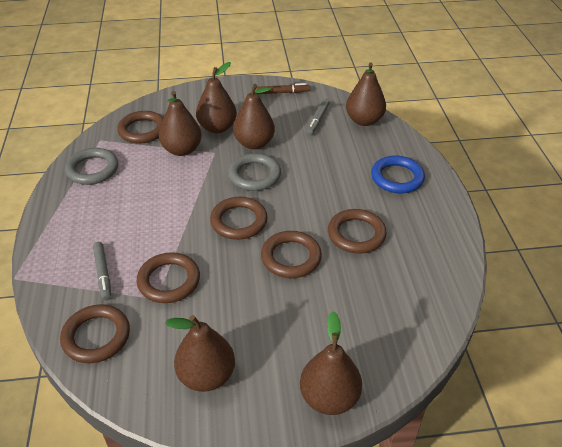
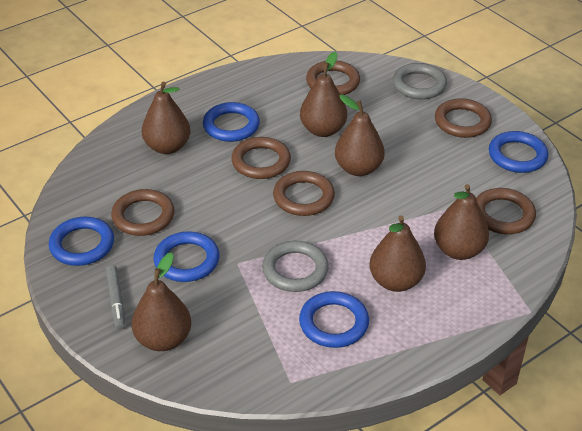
blue ring: [371,155,425,193] = 1 -> [49,217,114,266] [154,231,220,282] [203,102,260,142] [299,291,369,348] [489,131,548,173] = 5
brown marker: [256,83,310,94] = 1 -> none = 0
grey marker: [93,242,111,300] [307,99,330,135] = 2 -> [106,265,125,330] = 1

